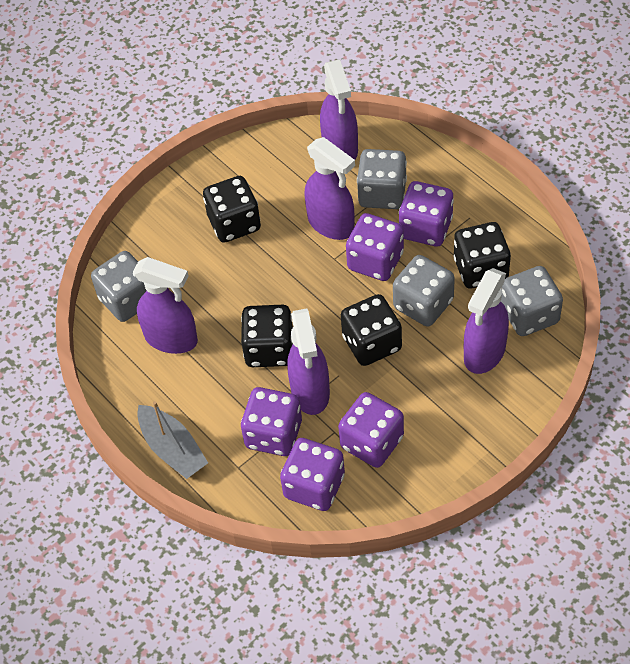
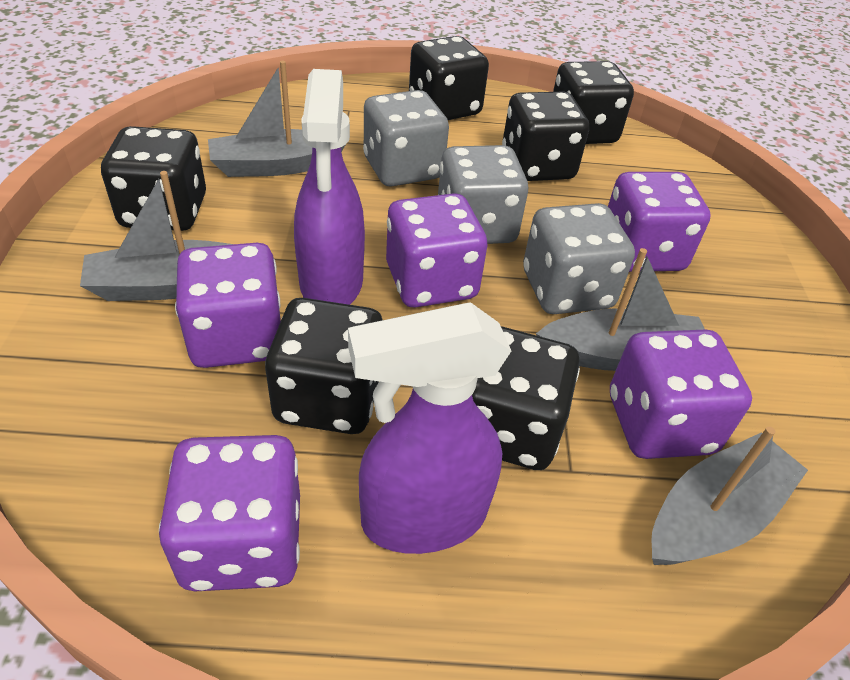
black dice: [203,176,261,243] [241,305,293,367] [341,294,402,366] [454,222,511,288] = 4 -> [101,126,206,231] [265,298,382,434] [409,36,489,120] [472,326,580,470] [502,92,589,181] [553,61,634,144] = 6
grey boat: [137,401,208,479] = 1 -> [80,171,233,301] [208,61,345,177] [536,248,705,371] [652,427,808,565] = 4
grey dice: [91,251,147,322] [357,149,407,209] [393,255,455,327] [501,266,563,336] = 4 -> [363,90,449,187] [438,145,528,244] [523,203,635,314] = 3
purple spray bottle: [133,257,198,354] [287,308,330,415] [305,137,355,240] [320,60,358,160] [464,268,509,374] = 5 -> [294,69,365,305] [348,302,511,554] = 2

